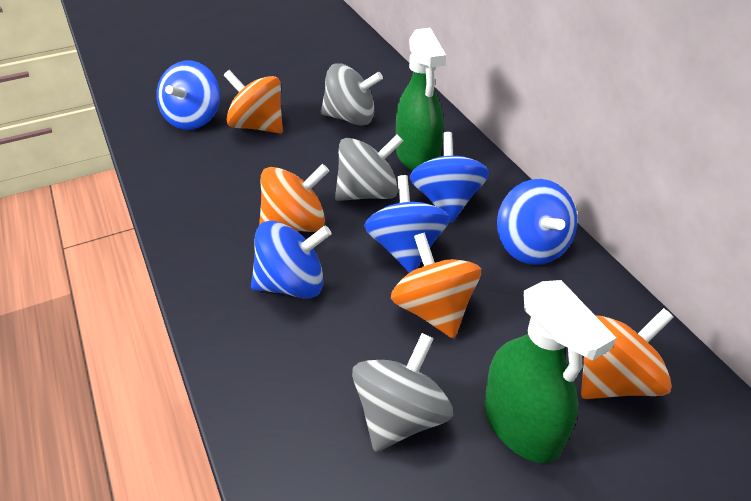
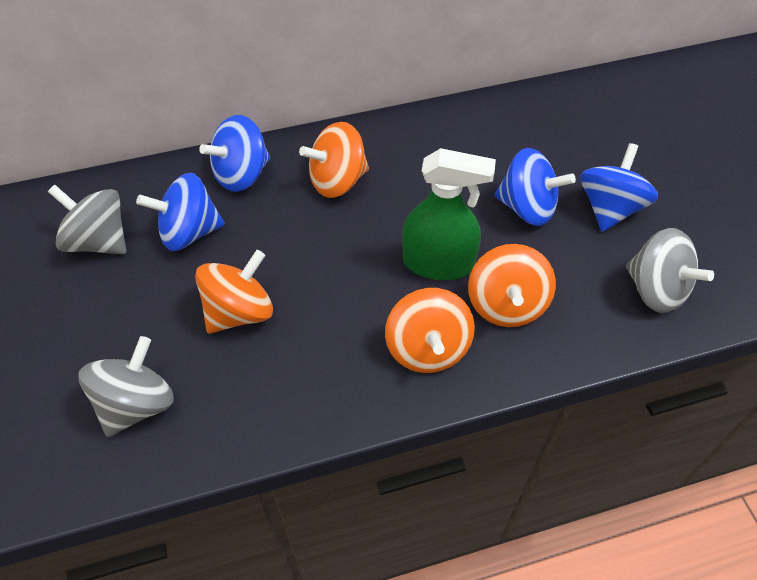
blue spinning top: [156,61,220,130] [251,221,332,299] [364,175,450,273] [410,132,490,223] [497,179,577,265] = 5 -> [136,173,225,251] [199,115,270,192] [495,148,576,226] [580,143,658,232] = 4
green spray bottle: [396,28,446,171] [484,280,616,463] = 2 -> [402,148,496,280] = 1

